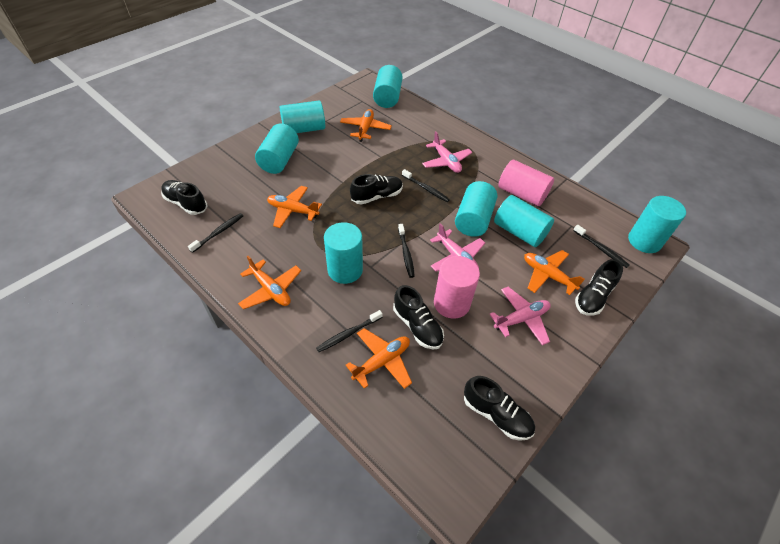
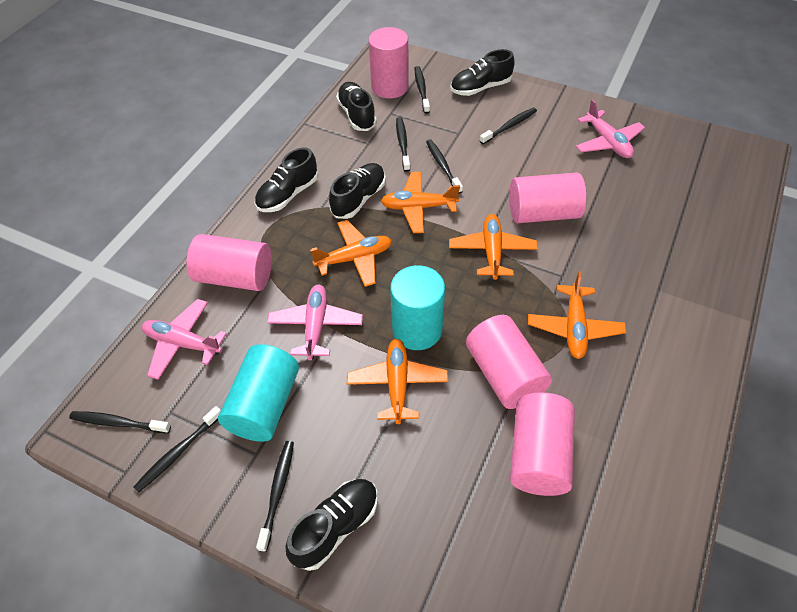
black toothbrush: [188,213,243,253] [316,310,383,352] [398,224,415,278] [402,169,450,202] [573,225,630,268] = 5 -> [69,411,171,433] [134,406,221,492] [256,441,294,552] [396,117,410,172] [415,66,430,114] [426,140,463,194] [480,108,537,144] = 7
pink cylinder: [434,256,480,319] [498,160,554,206] = 2 -> [187,234,272,291] [369,27,409,98] [466,315,552,409] [509,172,586,223] [510,392,575,496] = 5
turquoise cylinder: [255,124,299,174] [279,101,325,133] [324,222,363,284] [373,65,403,108] [455,181,497,237] [494,195,554,247] [628,196,686,253] = 7 -> [218,344,299,442] [390,265,445,350] = 2

